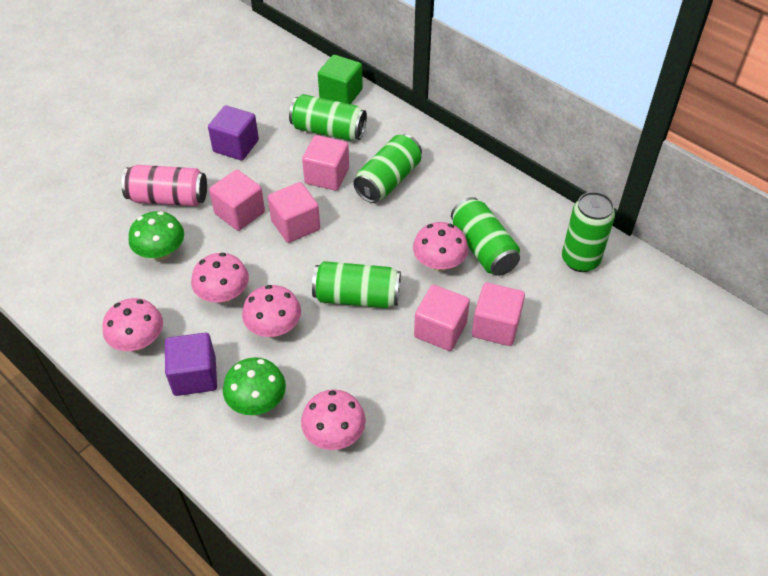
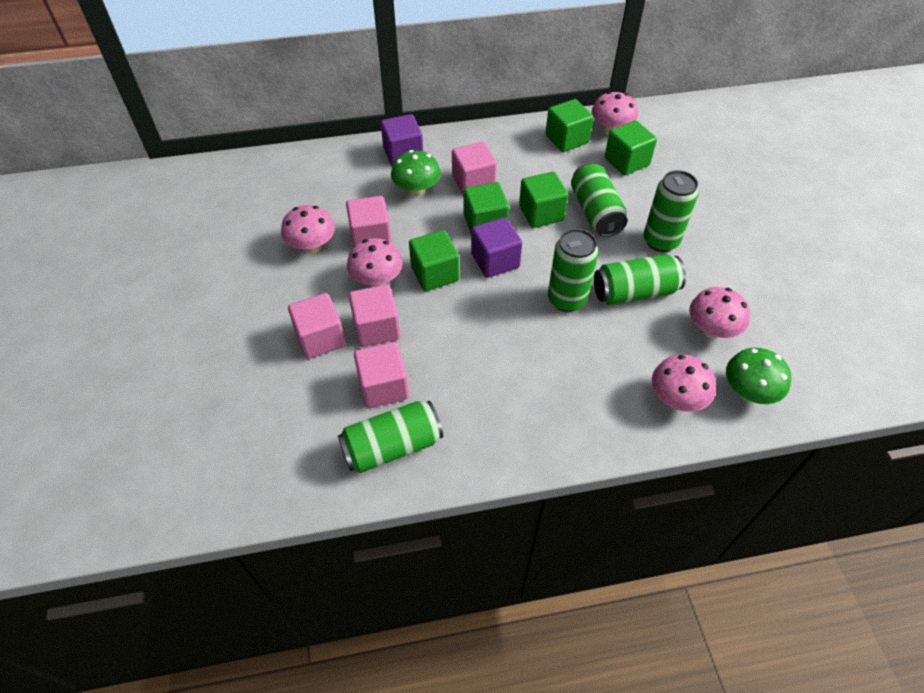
green cube: [318,55,363,104] = 1 -> [409,230,459,291] [464,182,509,233] [519,172,569,228] [545,99,594,152] [605,120,657,175] = 5
pink can: [121,165,207,206] = 1 -> none = 0

